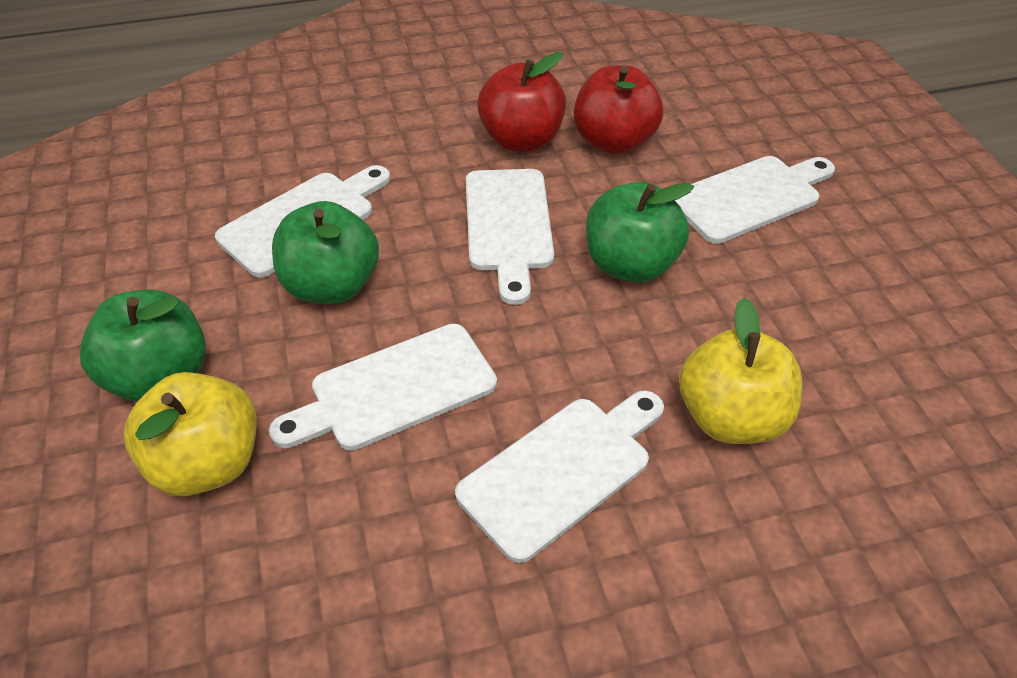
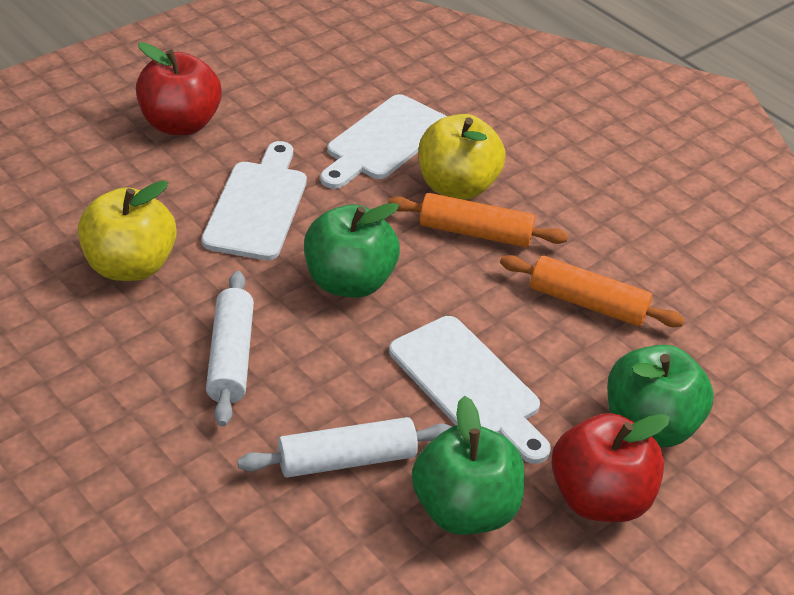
orange rolling pin: none = 0 -> [388,193,568,247] [500,255,685,327] = 2
white cutting board: [215,165,390,278] [269,324,497,451] [455,390,664,563] [466,169,554,305] [675,156,835,244] = 5 -> [202,141,307,260] [320,94,447,189] [389,316,551,464] = 3
white rolling pin: none = 0 -> [206,271,254,426] [237,417,453,478] = 2

